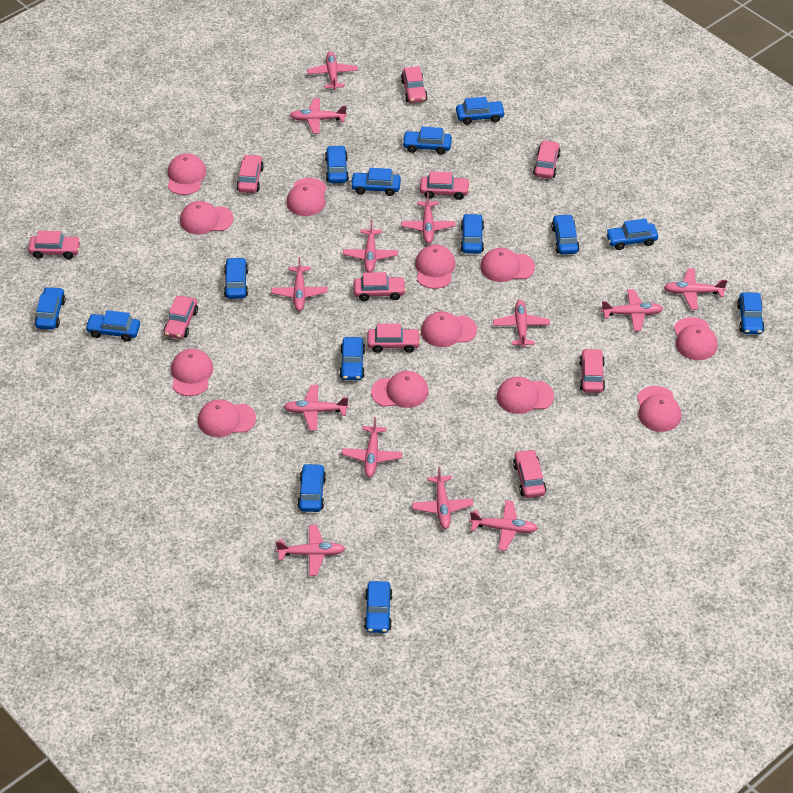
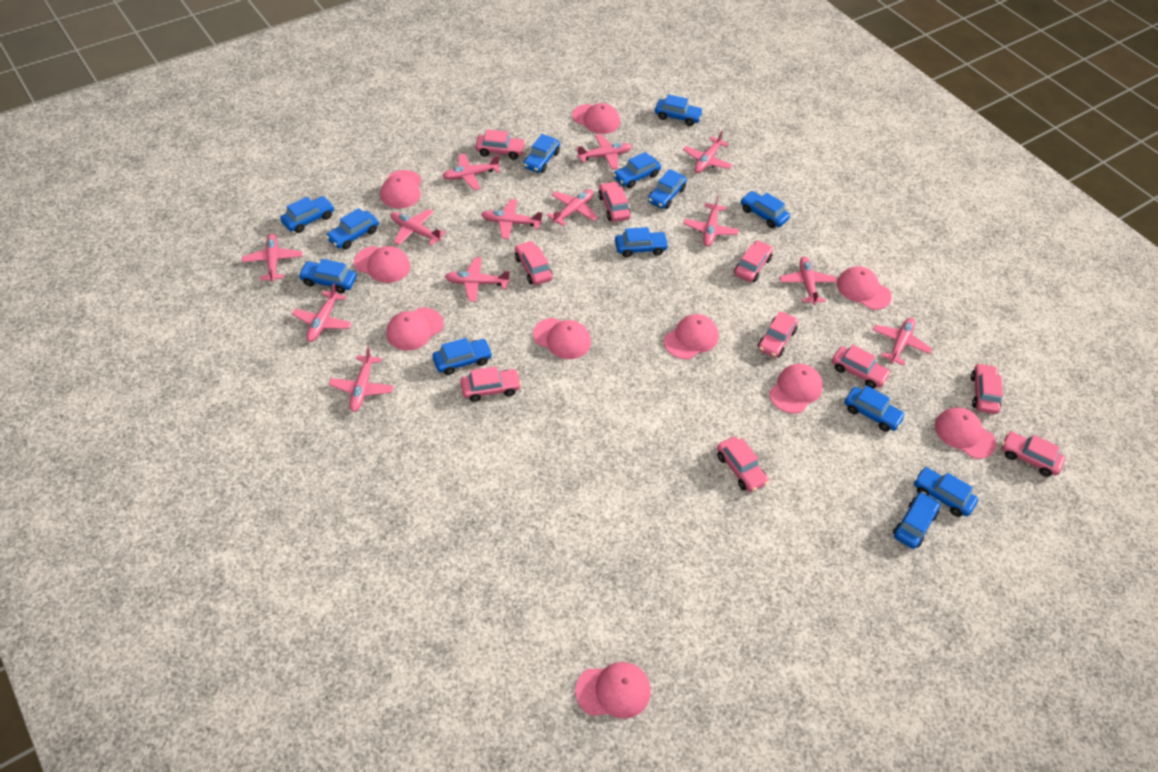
blue car: [34,287,66,330] [85,310,140,342] [224,257,248,299] [297,463,326,512] [325,145,349,183] [339,337,365,380] [350,168,401,196] [364,581,393,633] [402,127,452,155] [456,97,505,125] [460,214,484,254] [551,214,580,254] [606,218,658,250] [737,292,765,334] = 14 -> [280,196,334,233] [298,259,357,293] [326,208,379,250] [432,338,493,375] [523,134,560,173] [613,152,661,188] [615,227,669,258] [648,169,687,209] [655,94,703,126] [741,191,790,228] [845,386,906,432] [893,492,941,549] [914,467,978,517] = 13
pink cap: [168,153,206,195] [171,349,213,396] [180,201,233,234] [198,399,256,437] [286,178,326,216] [371,371,429,408] [415,244,455,289] [421,311,477,347] [480,248,535,282] [497,377,554,414] [637,386,681,432] [674,317,718,360] = 12 -> [354,246,410,283] [380,170,422,208] [386,307,444,350] [533,318,591,359] [572,103,620,134] [575,662,650,719] [664,314,719,359] [769,364,823,414] [837,266,892,310] [935,407,996,459] = 10

